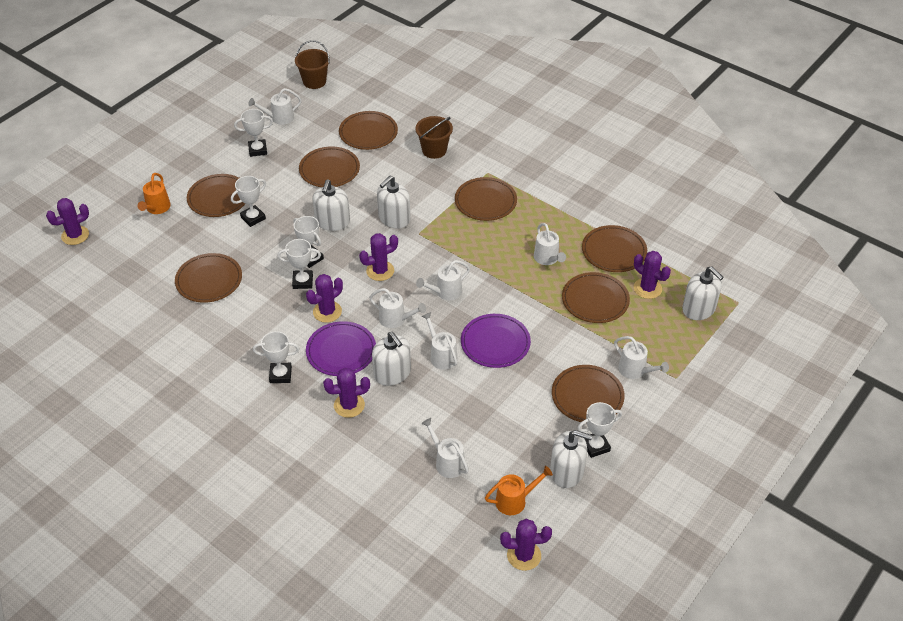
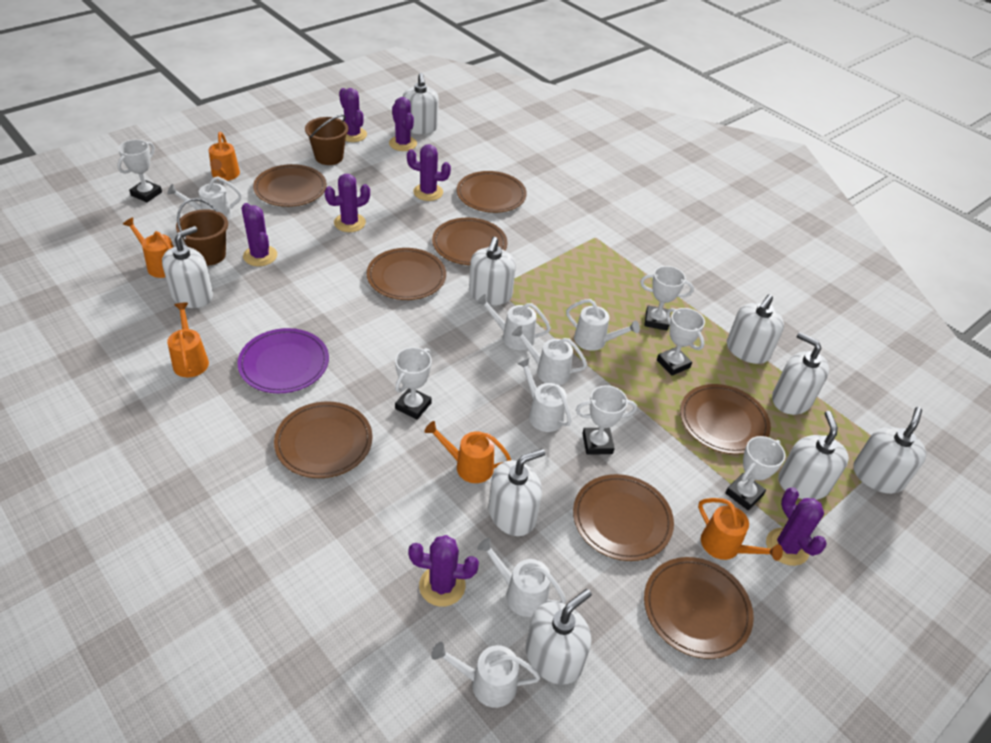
orange watering can: [138,173,171,214] [485,466,553,515] = 2 -> [123,217,174,278] [167,303,209,377] [209,132,240,181] [424,421,511,483] [698,498,783,561] = 5
purple cactus: [46,198,89,245] [306,274,343,323] [323,368,370,418] [359,233,398,281] [500,519,552,571] [634,251,671,299] = 6 -> [242,203,277,266] [324,174,370,232] [339,88,367,142] [389,97,417,151] [407,144,451,201] [408,535,479,607] [766,487,827,566] = 7
purple plate: [306,321,376,376] [461,314,531,368] = 2 -> [237,328,329,393] = 1
white soap dispenser: [313,179,350,231] [372,332,411,386] [377,176,410,228] [550,430,593,488] [682,267,724,320] = 5 -> [162,226,213,308] [403,73,439,134] [469,237,516,305] [488,449,545,536] [526,589,592,685] [727,294,784,364] [772,332,829,415] [778,411,849,500] [853,407,926,494] = 9

